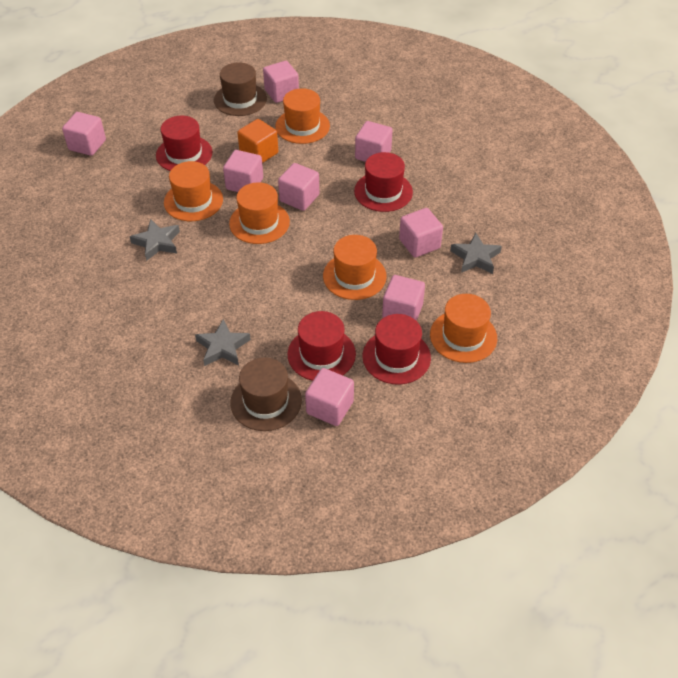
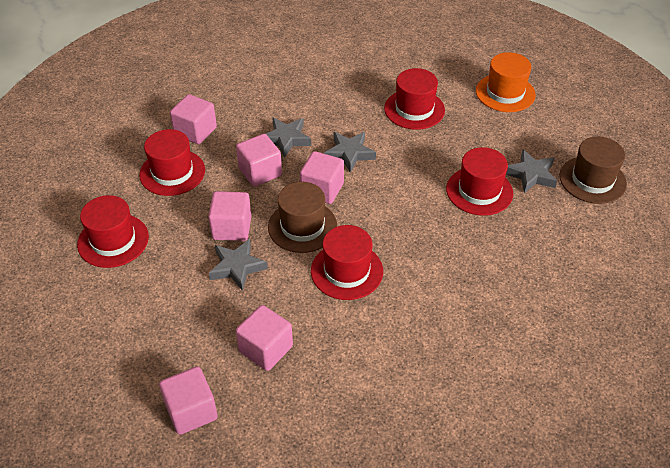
grey star: [130,219,180,261] [195,319,251,366] [450,233,502,274] = 3 -> [209,239,268,291] [266,118,311,157] [324,132,376,173] [506,150,557,193] = 4
orange cube: [237,119,278,163] = 1 -> none = 0
orange hat: [164,161,223,221] [229,182,290,244] [275,88,330,144] [323,235,387,300] [430,294,497,363] = 5 -> [476,52,536,112] = 1
pink cube: [62,112,106,156] [223,150,263,192] [263,61,299,103] [278,163,319,211] [305,368,354,426] [355,121,393,162] [382,275,425,321] [399,208,443,258] = 8 -> [159,366,218,435] [170,94,217,144] [208,191,251,241] [236,134,282,187] [236,305,293,371] [300,151,344,204] = 6
red hat: [156,116,213,171] [288,311,356,381] [354,152,413,212] [362,314,431,385] = 4 -> [77,195,149,268] [139,129,205,196] [311,225,383,300] [384,68,445,130] [446,147,513,216] = 5

